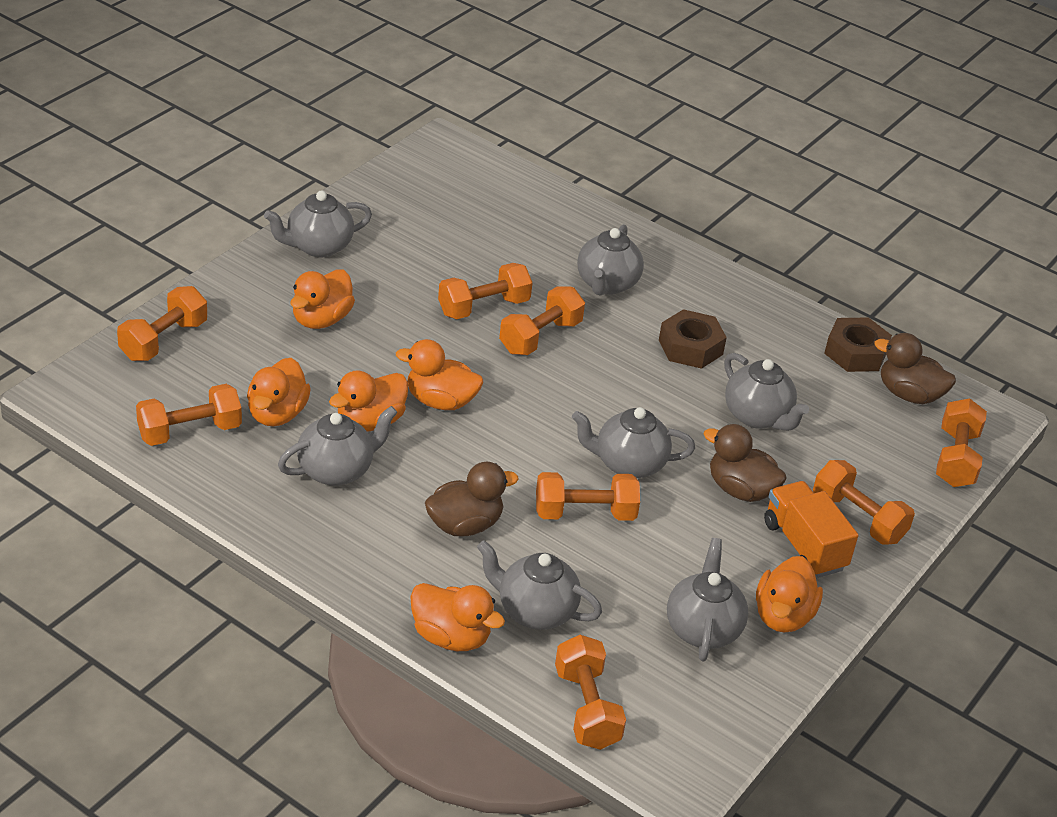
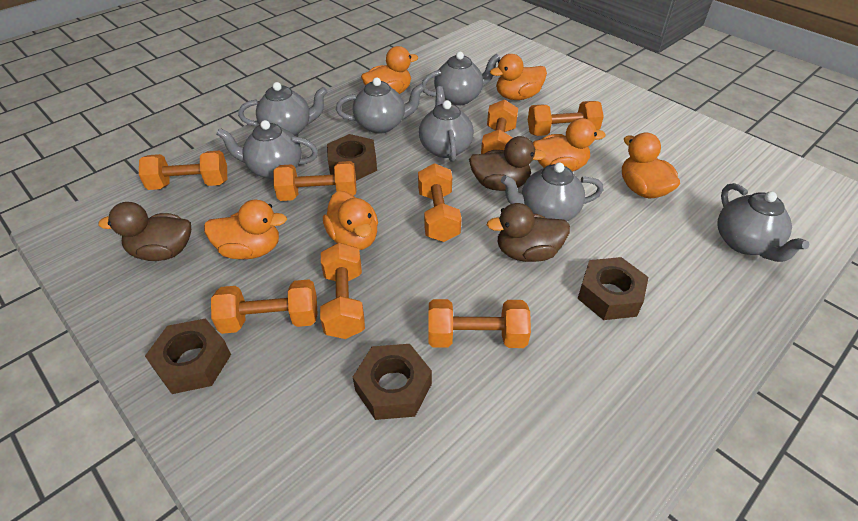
brown nut: [659,309,727,369] [824,318,892,372] = 2 -> [145,318,231,394] [327,134,377,181] [353,344,432,420] [577,257,648,320] = 4
orange truck: [764,481,858,578] = 1 -> none = 0

